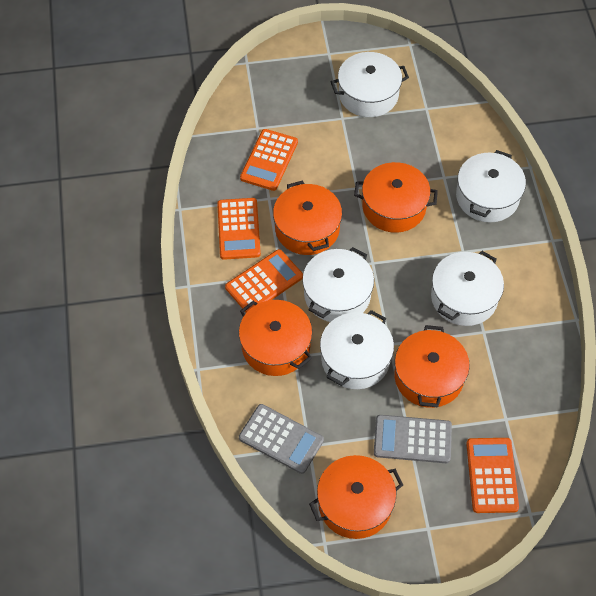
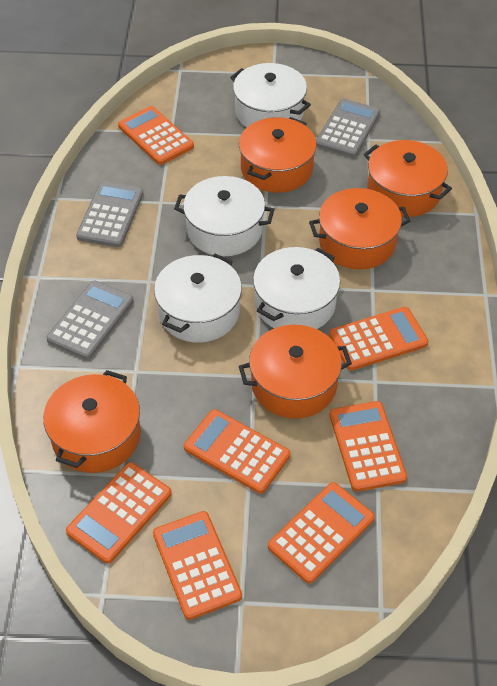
grey calculator: [239,404,324,474] [374,415,452,463] = 2 -> [46,281,134,360] [76,182,144,247] [316,98,380,157] = 3
orange calculator: [217,198,261,260] [225,249,303,313] [240,129,298,191] [466,438,519,513] = 4 -> [66,462,172,564] [118,106,194,165] [153,511,242,620] [184,409,290,494] [268,482,375,584] [329,307,429,371] [329,401,407,492] = 7
white pot: [302,247,374,322] [320,310,394,389] [331,52,409,117] [431,251,504,326] [456,150,526,222] = 5 -> [154,254,242,342] [174,176,275,256] [230,63,311,127] [253,247,340,329] = 4

